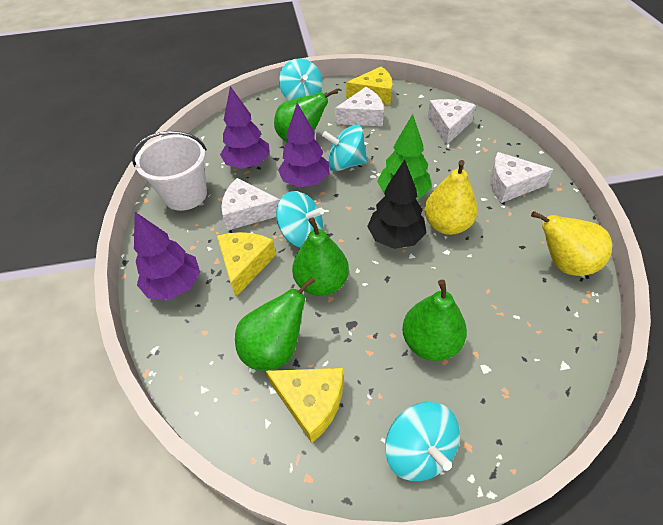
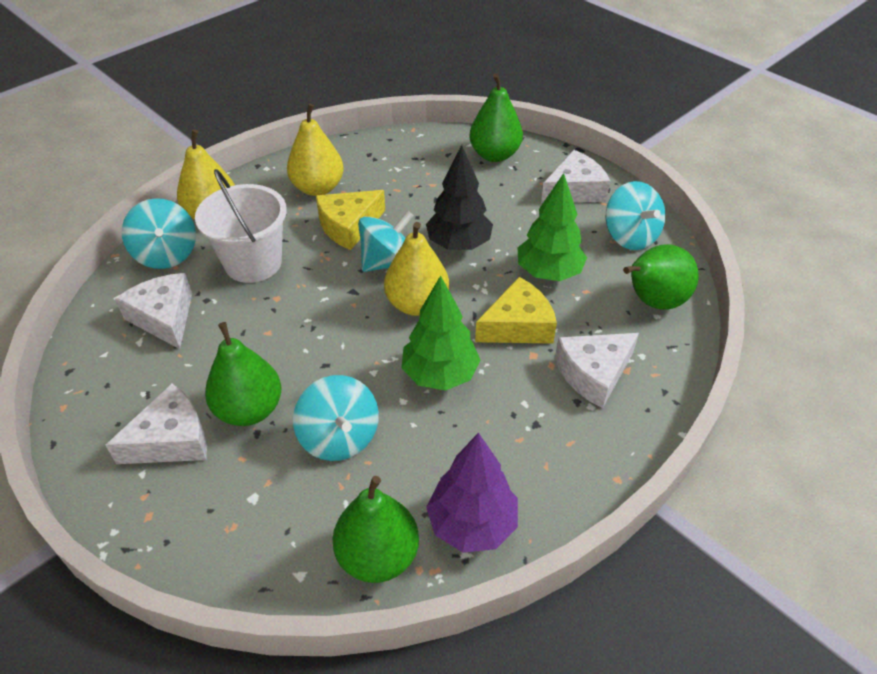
green tree: [377,114,432,199] = 1 -> [401,275,481,391] [518,173,587,281] = 2
purple tree: [134,212,200,300] [220,86,270,169] [278,103,329,187] = 3 -> [426,433,518,553] = 1
yellow cheese: [217,232,276,297] [266,368,343,443] [346,67,393,105] = 3 -> [316,190,385,250] [475,277,557,344] = 2
yellow pear: [424,160,478,235] [531,211,612,276] = 2 -> [177,129,235,220] [287,103,344,196] [384,222,449,316] = 3

